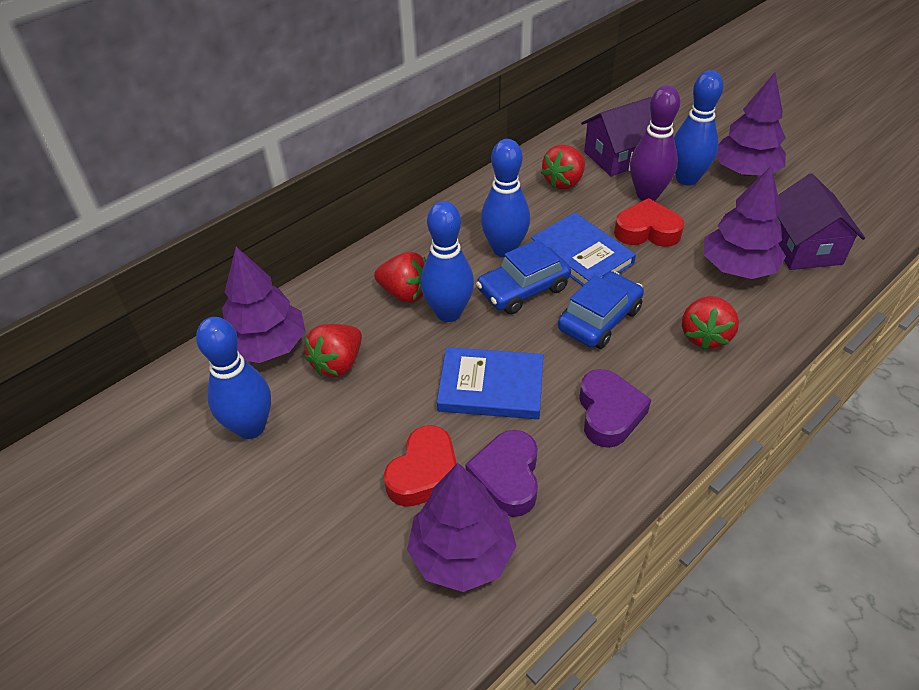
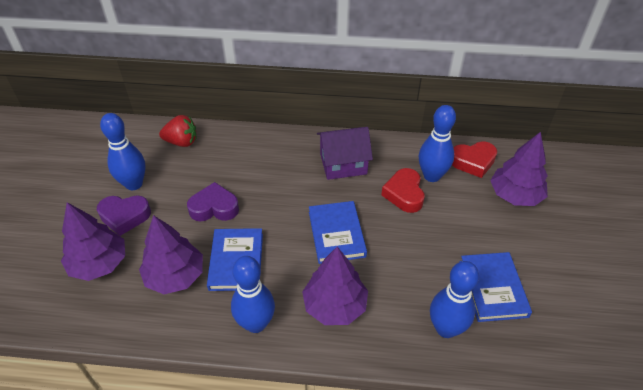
blue book: [437,347,543,419] [531,213,636,286] = 2 -> [207,228,263,291] [309,201,367,264] [460,252,532,322] = 3
blue car: [476,239,571,314] [558,271,644,349] = 2 -> none = 0
purple bowling pin: [630,85,680,201] = 1 -> none = 0
purple house: [581,97,652,177] [777,173,865,270] = 2 -> [317,127,373,180] = 1
red strawberry: [305,324,362,377] [374,252,426,303] [541,145,585,189] [682,296,739,350] = 4 -> [159,115,196,147] = 1

